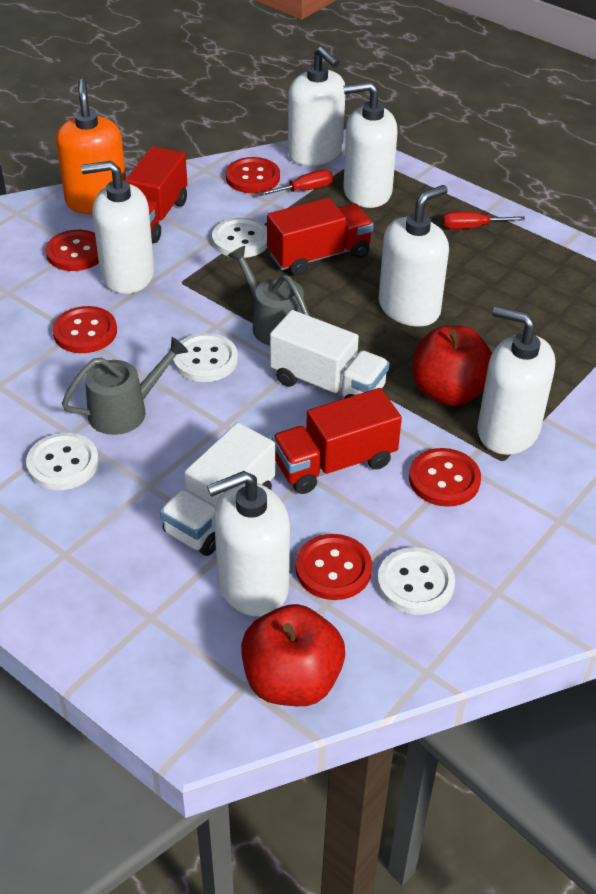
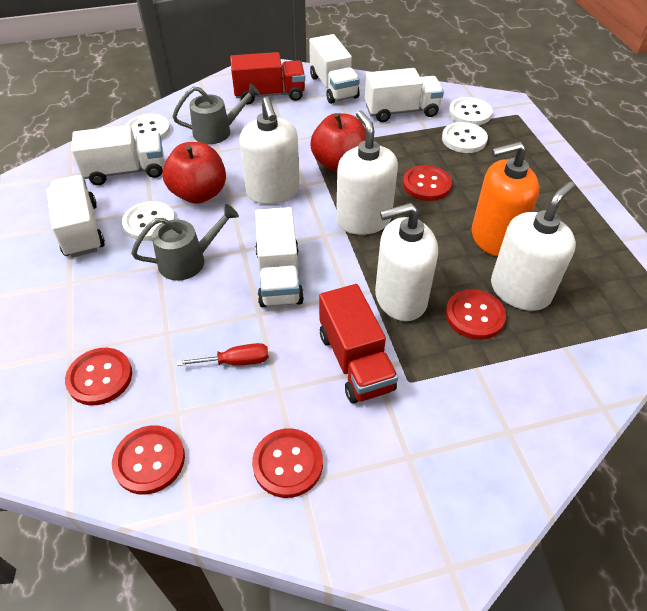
red screwdriver: [258,170,333,196] [443,211,525,229] = 2 -> [177,343,269,366] = 1
red truck: [125,146,187,243] [267,198,374,276] [272,388,402,494] = 3 -> [230,52,305,104] [319,284,398,403] = 2
white soap dispenser: [81,161,154,294] [207,471,290,617] [288,46,345,166] [343,81,398,208] [379,185,449,327] [477,306,555,455] = 6 -> [239,97,300,204] [336,111,398,235] [375,203,438,321] [491,181,576,311] = 4
white truck: [160,423,275,556] [270,310,389,399] = 2 -> [46,175,105,258] [71,125,164,185] [255,207,304,307] [309,34,360,104] [365,68,444,122] = 5

